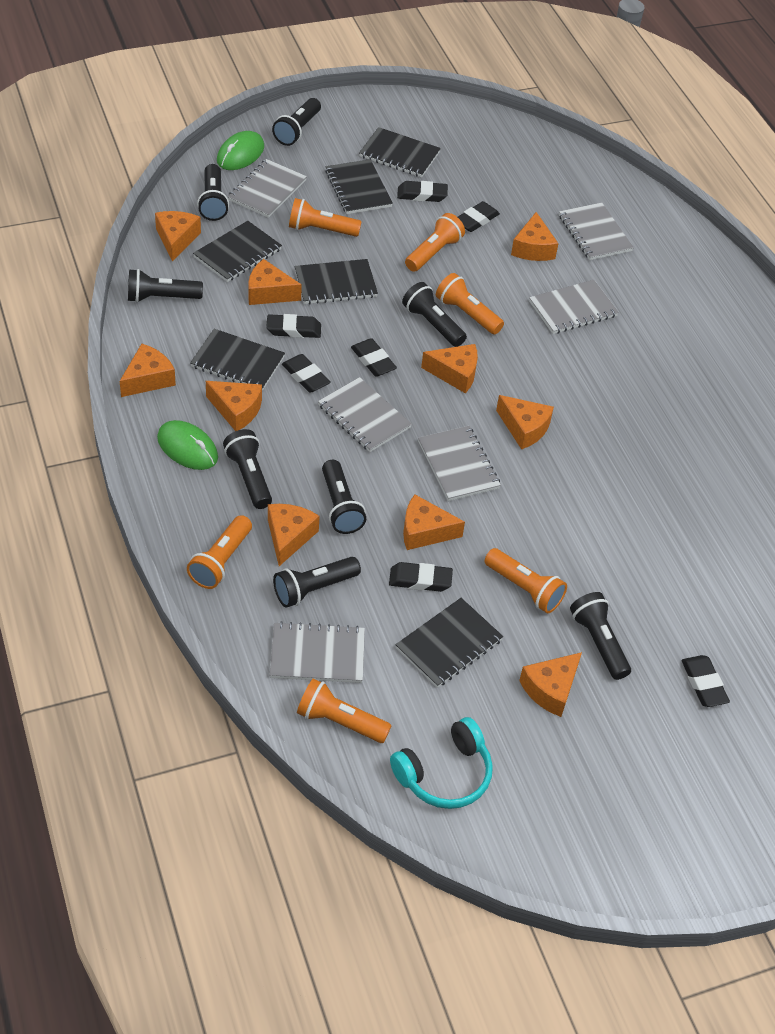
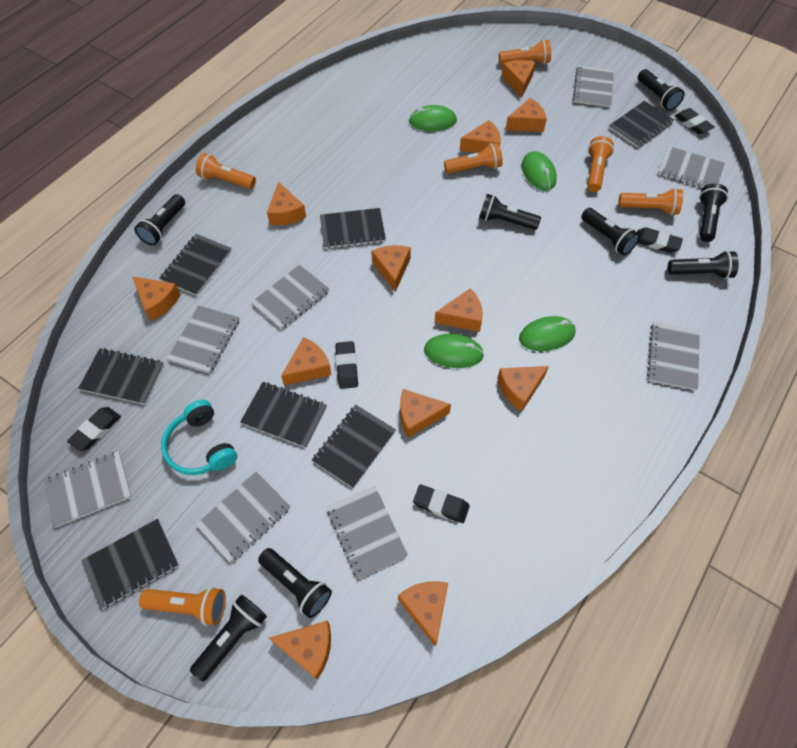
black eraser: [266,314,321,338] [282,354,331,393] [351,338,397,377] [389,562,453,592] [397,181,448,202] [458,201,500,232] [682,655,730,707] = 7 -> [67,407,121,451] [335,341,358,389] [413,485,470,523] [637,227,683,253] [675,108,714,135] = 5
black notebook: [190,329,285,391] [193,221,282,282] [295,259,378,304] [325,159,393,214] [359,127,441,177] [396,598,503,688] = 6 -> [78,348,164,405] [81,519,179,609] [159,234,231,296] [240,382,327,448] [312,405,396,488] [320,208,386,249] [609,101,674,148] = 7
green mouse: [157,420,218,470] [217,131,264,170] = 2 -> [409,105,457,131] [424,334,484,368] [519,316,576,351] [522,151,557,191] = 4
grey notebook: [228,159,307,218] [270,621,365,683] [318,377,412,452] [418,426,501,501] [529,280,619,334] [559,202,634,260] = 6 -> [43,452,132,528] [167,305,240,374] [196,472,290,563] [251,265,329,330] [327,486,408,579] [573,65,614,107] [647,322,700,391] [658,146,725,188] = 8
orange cheese: [120,344,176,397] [155,211,201,261] [206,381,262,431] [248,259,302,305] [268,504,320,566] [403,494,465,550] [421,344,478,393] [496,395,554,450] [511,212,559,261] [519,652,582,717] = 10 -> [132,276,181,321] [267,182,306,225] [269,621,331,680] [281,337,332,386] [371,245,411,292] [398,581,448,647] [400,389,451,438] [435,288,483,332] [459,120,501,153] [497,366,549,411] [501,60,536,98] [505,98,547,132] = 12

